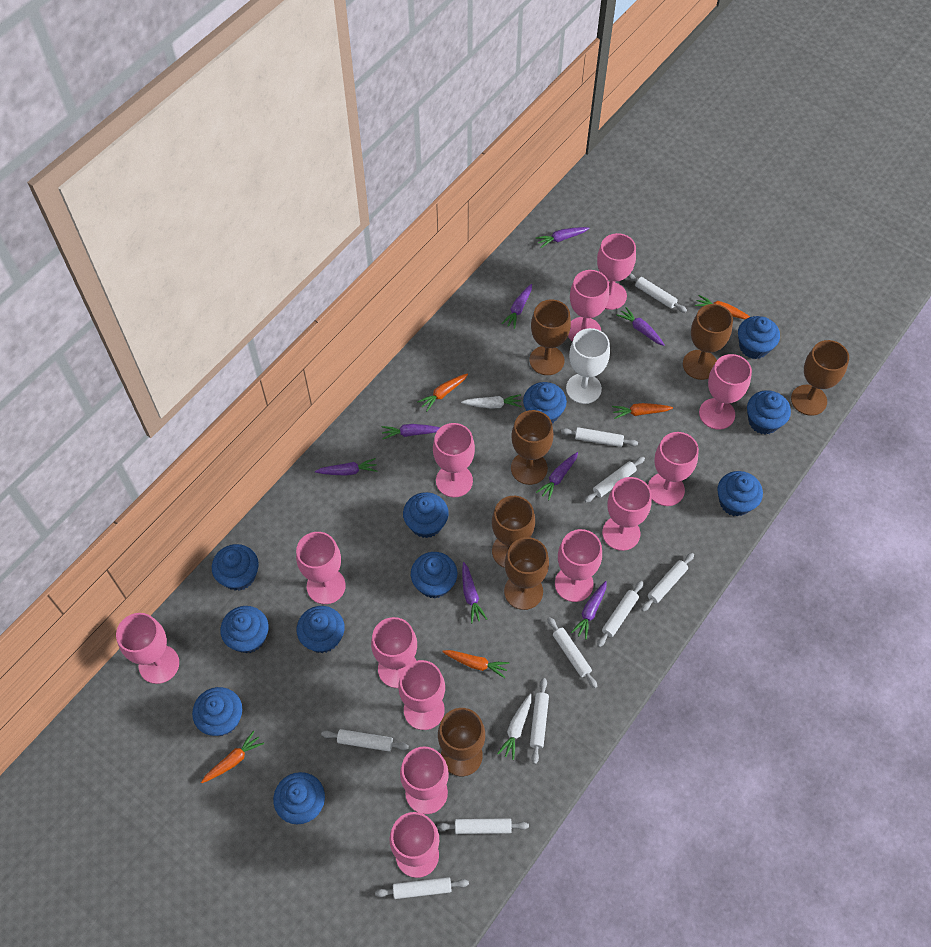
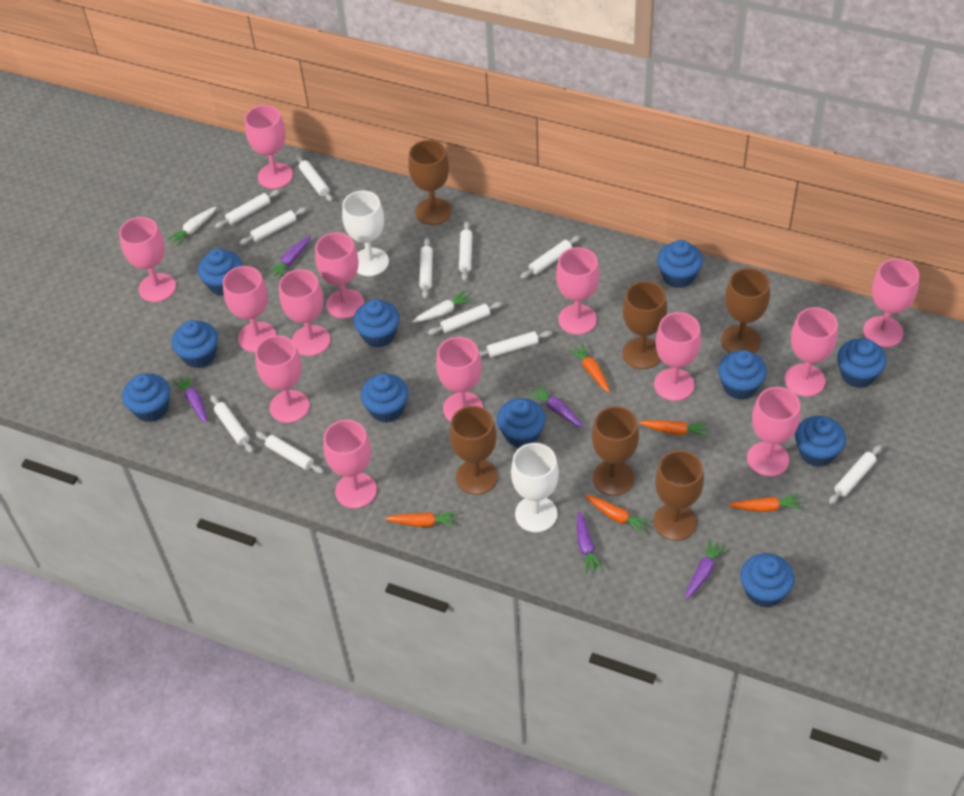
brown goblet: [438,708,485,776] [492,496,535,568] [504,537,549,610] [511,410,554,485] [530,300,571,375] [683,304,733,380] [791,340,849,416] = 7 -> [408,140,452,225] [450,406,498,495] [592,406,639,496] [622,281,667,369] [654,450,704,541] [721,268,770,353] = 6
purple carrot: [315,458,377,476] [382,424,440,439] [462,562,487,623] [501,284,532,329] [536,227,589,248] [536,452,578,501] [571,581,607,640] [617,307,665,346] = 8 -> [173,374,207,423] [268,236,311,279] [528,384,583,428] [577,511,603,574] [685,539,726,600] = 5
white goblet: [566,328,610,404] = 1 -> [342,191,389,276] [511,443,559,532] = 2
white rolling pin: [321,729,409,751] [375,877,469,899] [437,818,529,834] [530,678,549,764] [548,617,597,688] [561,427,638,447] [584,457,645,503] [597,581,643,647] [628,273,687,313] [641,553,694,612] = 10 -> [210,395,253,453] [215,190,280,228] [239,207,307,245] [255,431,324,474] [296,155,333,202] [419,238,433,299] [428,302,503,335] [459,221,473,282] [479,331,552,358] [520,236,580,279] [829,445,882,504] = 11

